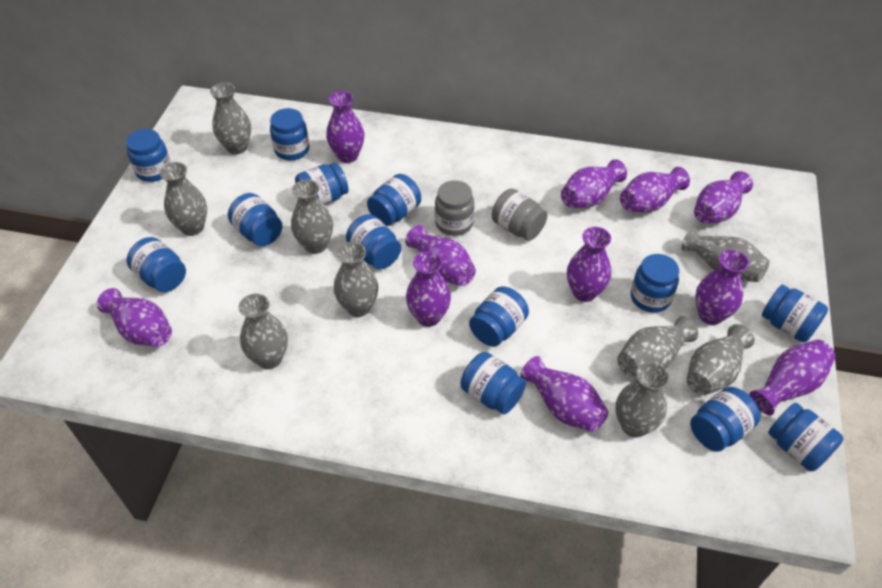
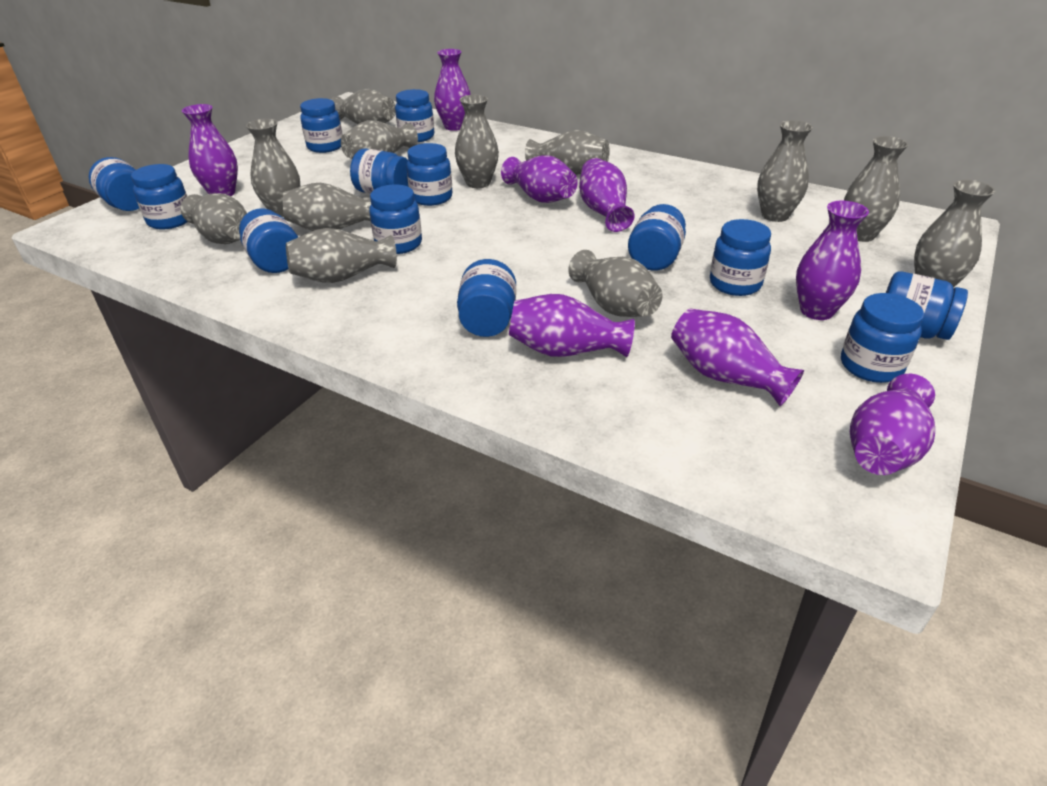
grey jar: [435,180,474,236] [492,189,548,241] = 2 -> none = 0
grey vase: [160,162,207,236] [210,83,251,155] [239,294,288,369] [291,180,333,254] [334,242,378,317] [616,362,670,437] [617,316,698,377] [682,227,770,282] [686,324,755,395] = 9 -> [180,193,247,244] [246,119,300,217] [283,183,371,231] [286,228,397,283] [331,89,396,124] [341,120,418,159] [455,95,499,188] [525,130,610,175] [568,250,662,317] [757,120,813,222] [844,136,909,242] [914,180,995,288] = 12
purple vase: [97,288,172,347] [326,91,364,163] [405,225,476,286] [406,251,451,327] [520,356,608,432] [561,159,627,208] [567,227,611,302] [620,167,690,213] [694,171,753,224] [695,250,749,325] [750,339,835,415] = 11 -> [182,104,238,196] [434,49,471,131] [501,155,578,203] [509,294,635,357] [579,158,635,232] [671,308,804,406] [796,201,869,320] [850,374,935,475] = 8

